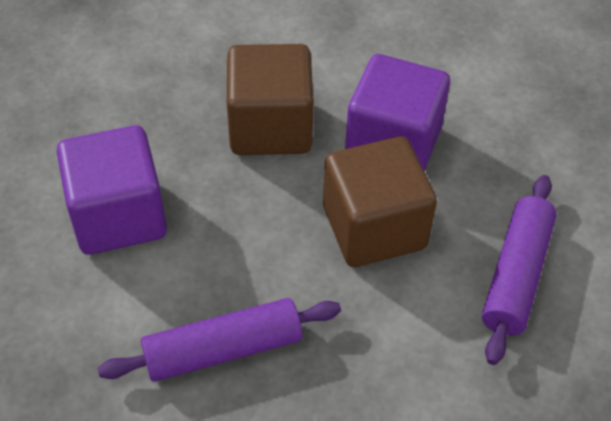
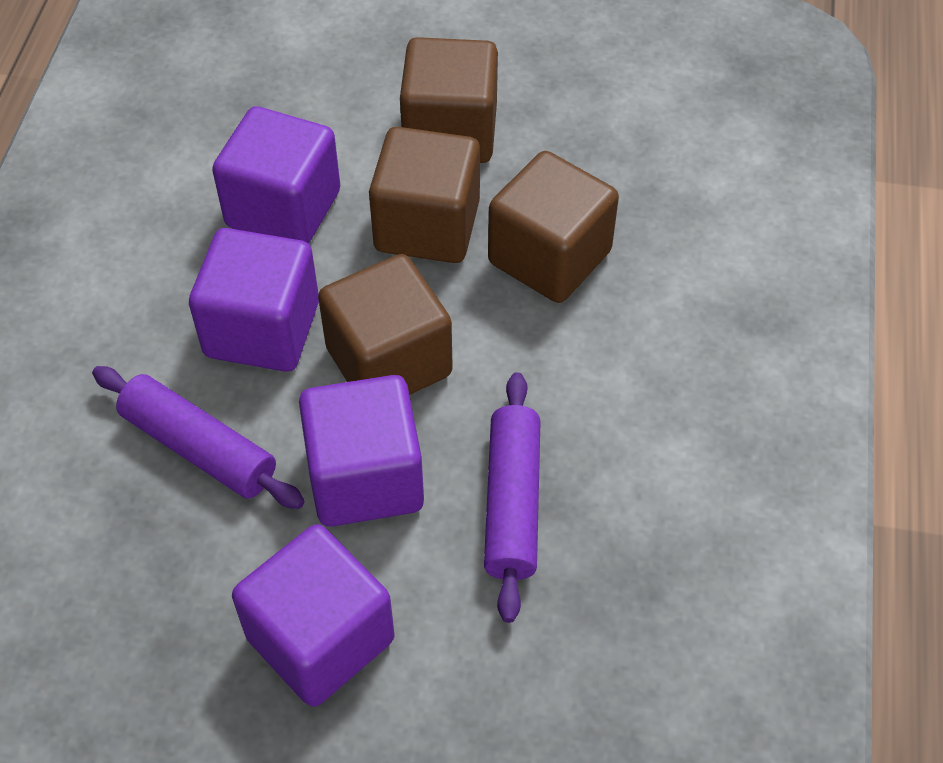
brown cube: [227,44,314,155] [323,137,437,267] = 2 -> [318,254,453,395] [369,127,480,263] [400,37,498,163] [488,151,619,303] = 4
purple cube: [57,125,167,255] [345,54,450,172] = 2 -> [189,228,319,372] [212,106,340,244] [232,524,395,707] [299,375,424,527] = 4

